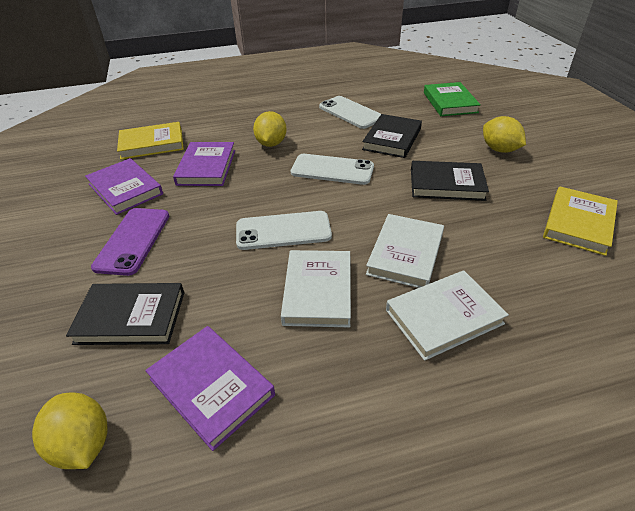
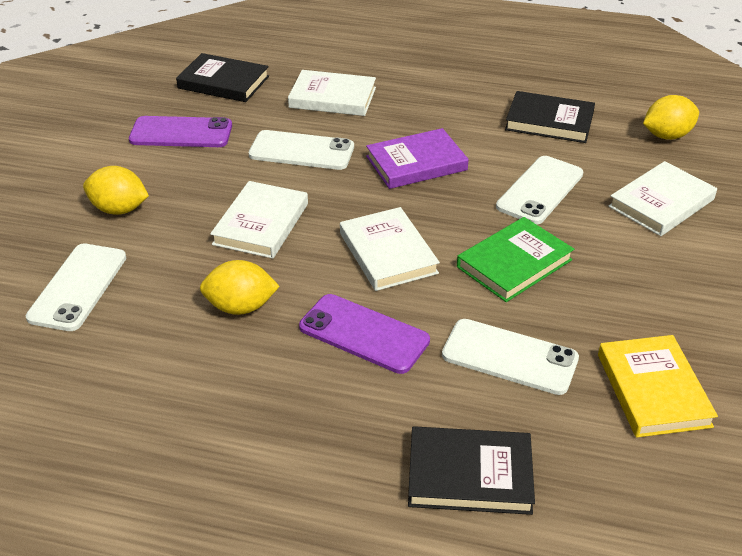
purple book: [85,158,163,215] [145,326,275,451] [173,142,235,186] = 3 -> [366,128,469,189] = 1
purple phone: [91,208,169,276] = 1 -> [129,116,232,147] [299,294,430,374] = 2
white book: [281,250,351,327] [366,214,444,288] [386,270,509,361] = 3 -> [210,181,308,259] [288,70,376,116] [340,207,440,291] [609,161,717,236] = 4
white phone: [236,211,332,250] [291,154,374,185] [319,96,381,129] = 3 -> [26,244,126,331] [249,130,354,170] [442,319,579,395] [496,156,583,224] = 4
yellow book: [117,122,184,160] [543,186,618,256] = 2 -> [598,335,718,438] = 1

